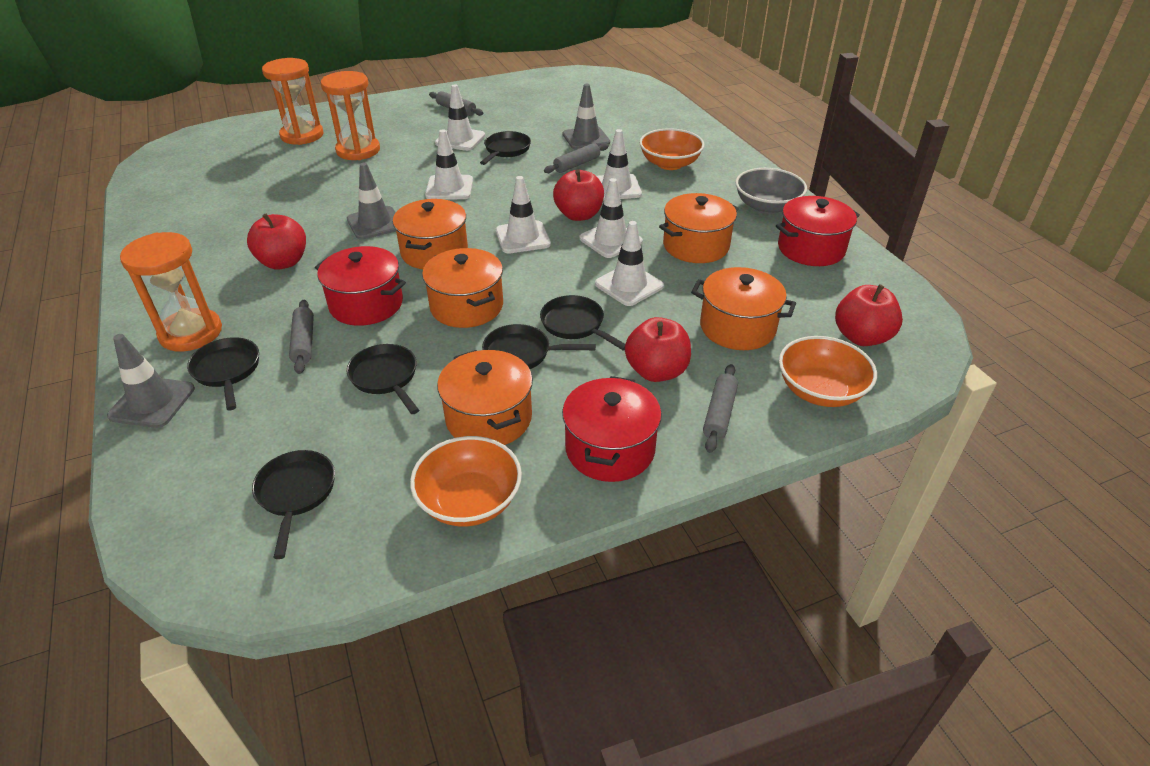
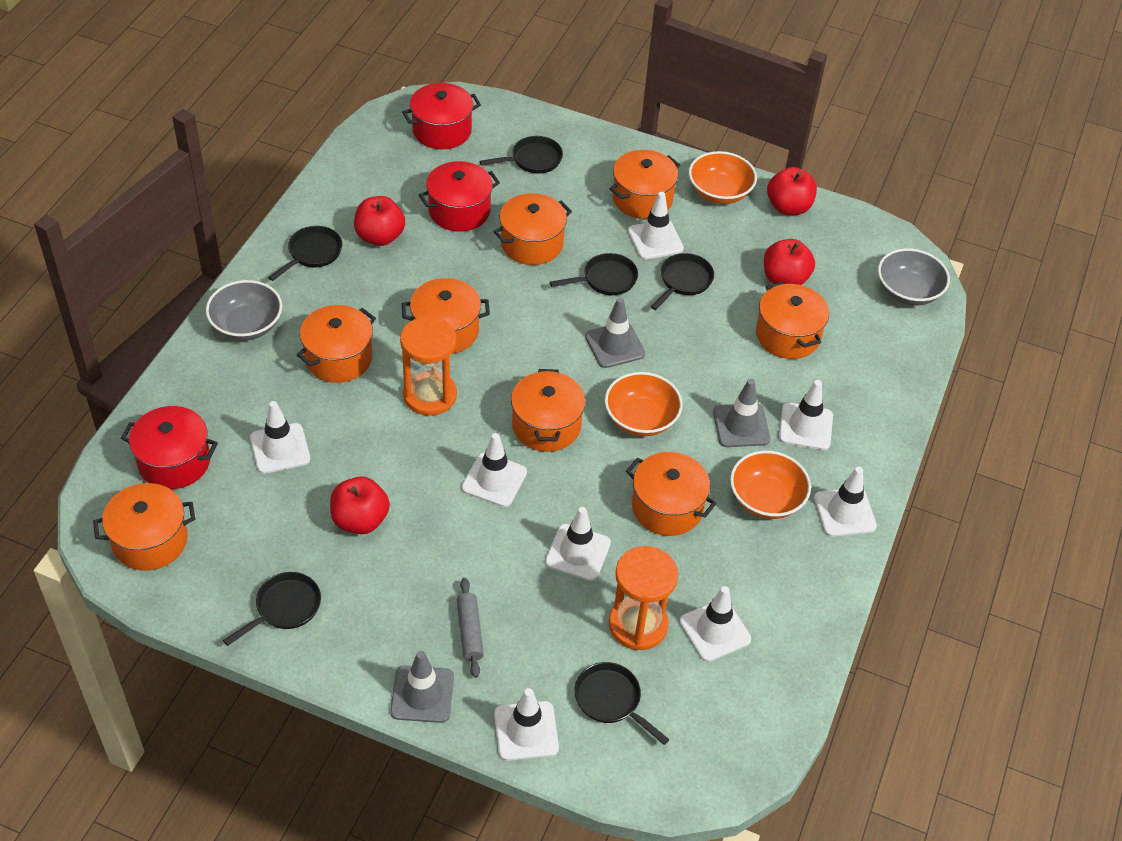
grey bowl: [735,168,807,214] = 1 -> [206,280,282,341] [878,248,950,305] = 2
grey rolling pin: [289,300,314,374] [429,91,483,116] [544,143,609,173] [703,364,738,453] = 4 -> [457,578,484,678] = 1
orange hourglass: [120,232,222,351] [262,58,323,145] [321,71,380,160] = 3 -> [400,316,457,416] [609,546,678,650] = 2
orange pot: [393,199,468,269] [422,248,503,328] [437,350,533,445] [659,193,739,263] [691,267,796,350] = 5 -> [93,483,195,571] [297,305,376,383] [402,278,490,354] [494,193,572,265] [511,369,585,452] [609,150,680,219] [626,452,717,536] [756,282,829,359] = 8
white traffic cone: [425,129,473,199] [435,84,485,151] [496,176,551,253] [579,178,643,258] [595,221,664,306] [597,129,642,200] = 6 -> [250,401,310,474] [462,433,527,507] [494,688,559,761] [545,507,611,581] [628,192,684,260] [680,586,751,662] [779,380,833,450] [814,467,877,537] = 8

